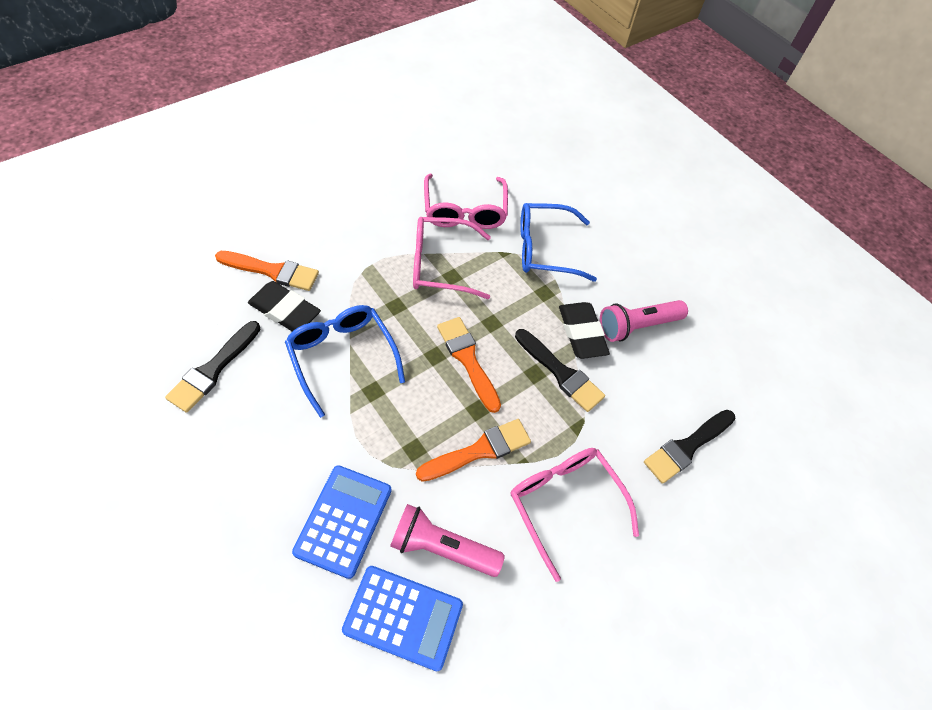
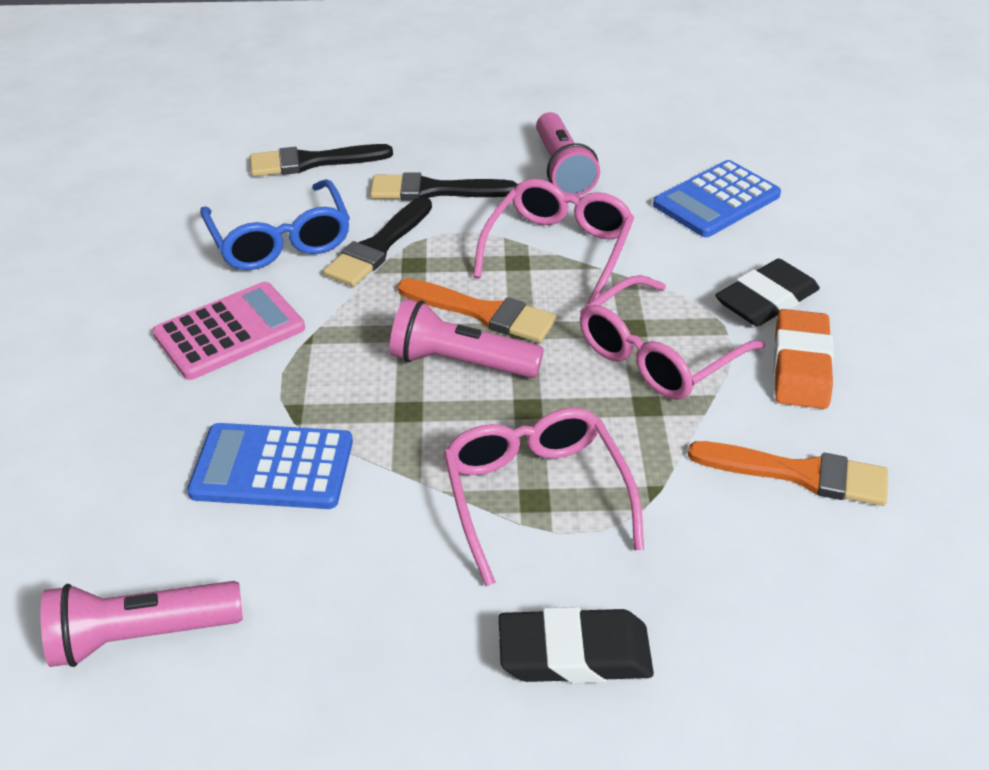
blue glasses: [285,305,405,418] [520,203,597,282] = 2 -> [200,179,350,270] = 1
orange brush: [215,251,319,291] [416,419,531,482] [437,317,501,413] = 3 -> [398,278,556,343] [688,441,888,506] = 2
orange eraser: none = 0 -> [774,309,834,409] = 1
pink calculator: none = 0 -> [152,282,305,380] = 1
pink flashlight: [390,504,505,577] [600,300,688,342] = 2 -> [40,581,243,667] [390,299,544,378] [536,112,600,196] = 3

